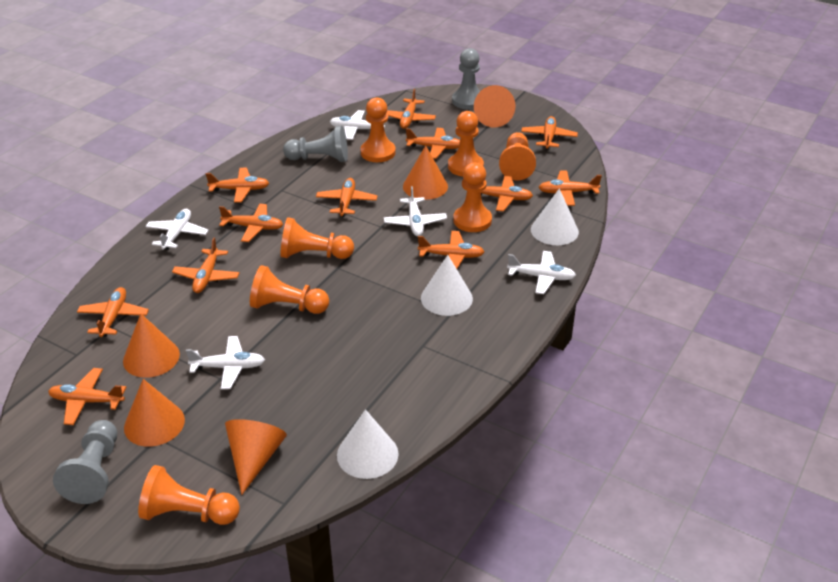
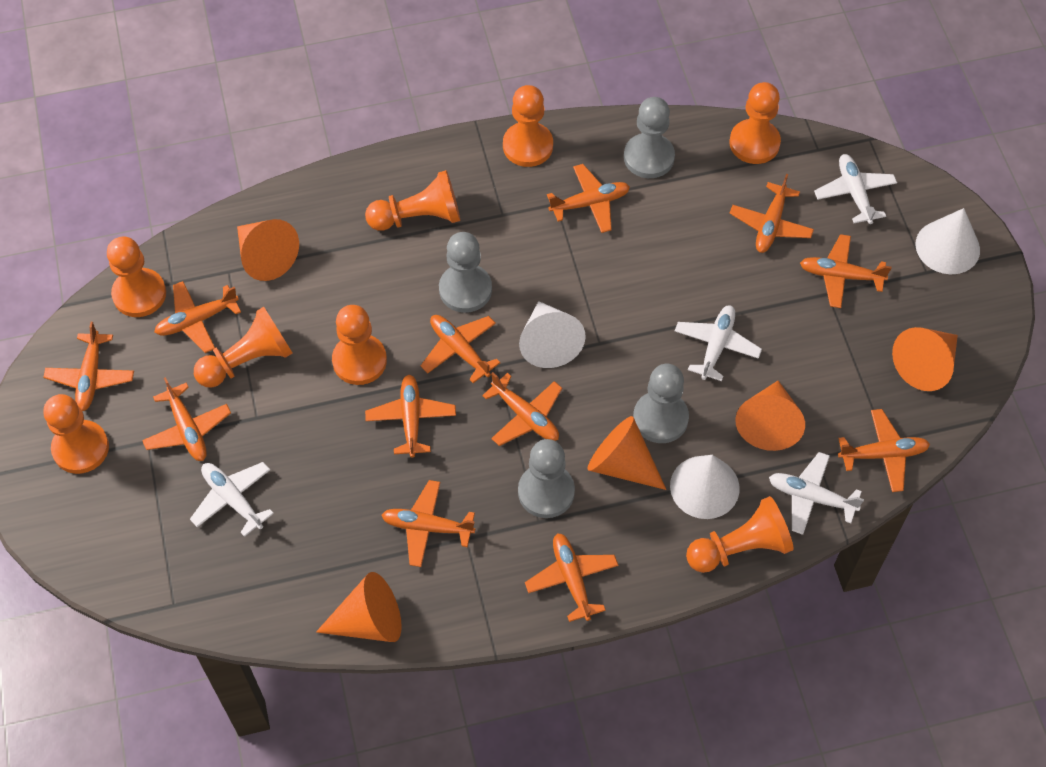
grey pawn: [53,420,117,504] [283,126,348,162] [452,48,480,109] = 3 -> [439,232,492,313] [518,439,575,518] [624,97,675,178] [633,364,689,443] = 4
orange pawn: [138,465,240,525] [250,265,329,314] [280,217,354,259] [360,97,396,162] [448,111,484,177] [453,163,492,232] [499,132,536,181] = 7 -> [43,394,109,474] [107,236,166,317] [194,307,293,388] [332,305,387,385] [365,170,460,231] [503,85,553,167] [686,496,794,573] [729,82,781,164] = 8
white plane: [145,209,208,250] [186,336,265,389] [330,110,385,140] [384,186,447,236] [507,251,576,294] = 5 -> [190,462,274,537] [675,305,762,381] [769,452,864,535] [814,154,897,224] = 4

